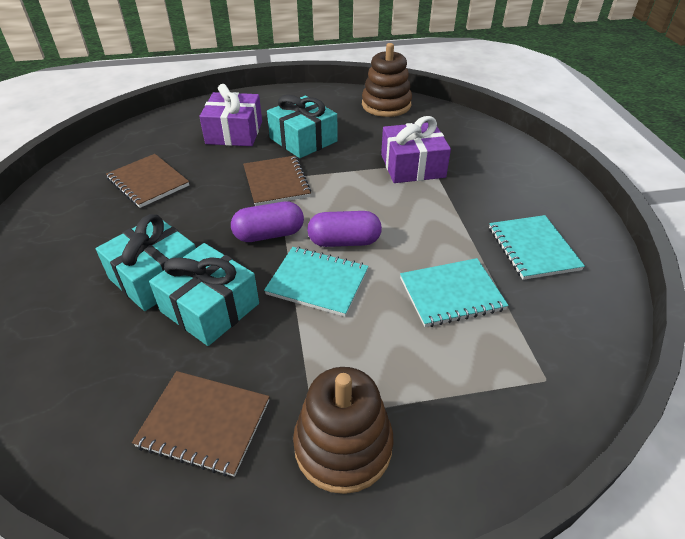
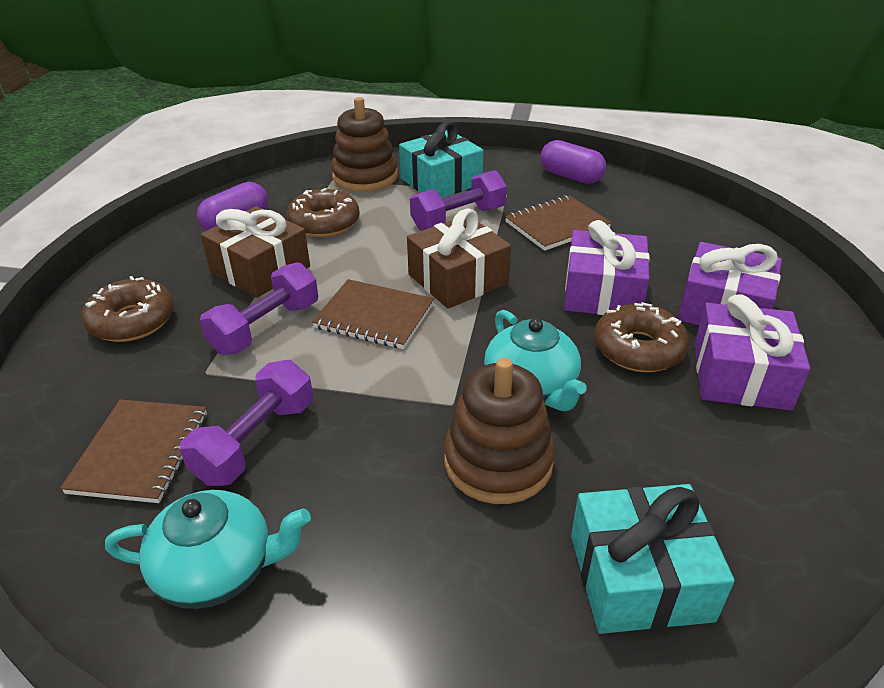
brown donut: none = 0 -> [81,276,174,342] [287,188,360,237] [595,302,689,372] = 3
brown gift: none = 0 -> [201,206,310,298] [407,209,511,309] = 2
purple dumbbell: none = 0 -> [180,360,313,486] [200,262,318,355] [410,170,507,231] = 3
purple gift: [199,84,262,146] [381,116,451,183] = 2 -> [564,220,650,315] [678,242,782,325] [695,294,810,411] = 3
turquoise gift: [96,214,196,311] [149,243,259,346] [267,95,338,158] = 3 -> [399,122,483,198] [571,484,735,634] = 2
turquoise notebook: [264,247,369,317] [400,258,509,327] [489,215,585,280] = 3 -> none = 0
turquoise teapot: none = 0 -> [105,490,311,609] [484,310,587,411] = 2

